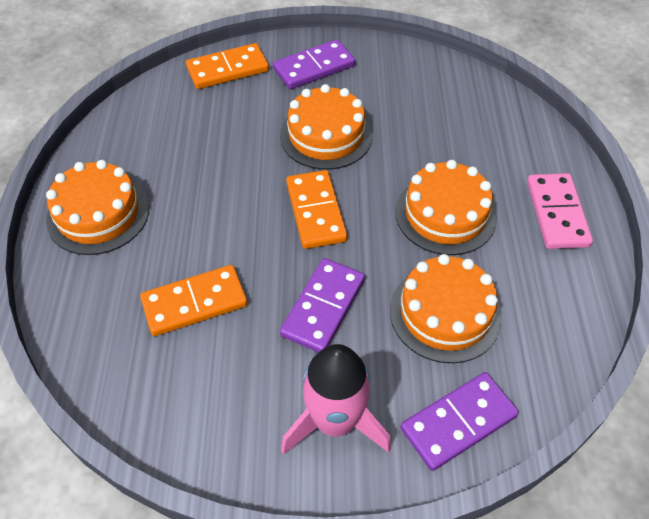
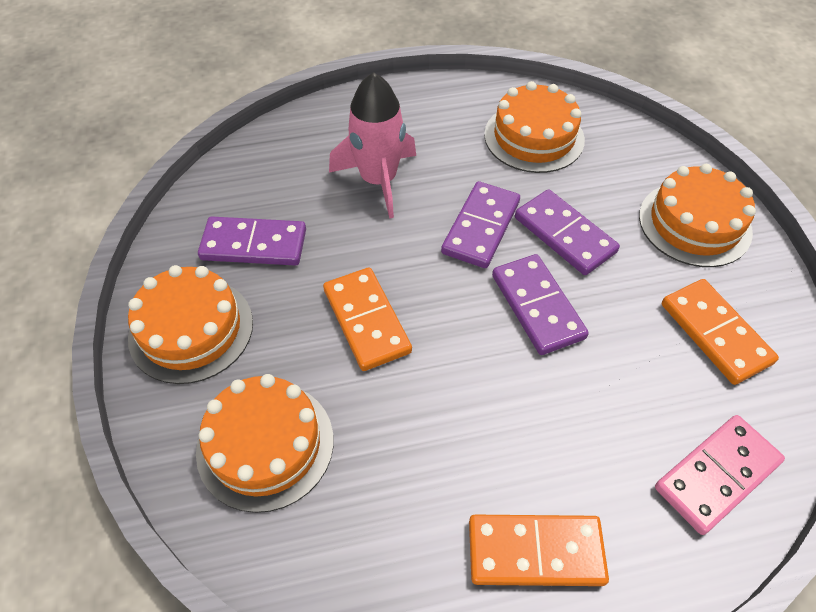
purple domino: [273,39,355,89] [280,258,365,353] [400,372,519,471] = 3 -> [198,216,306,266] [441,181,520,268] [492,254,589,355] [515,189,620,275] = 4

